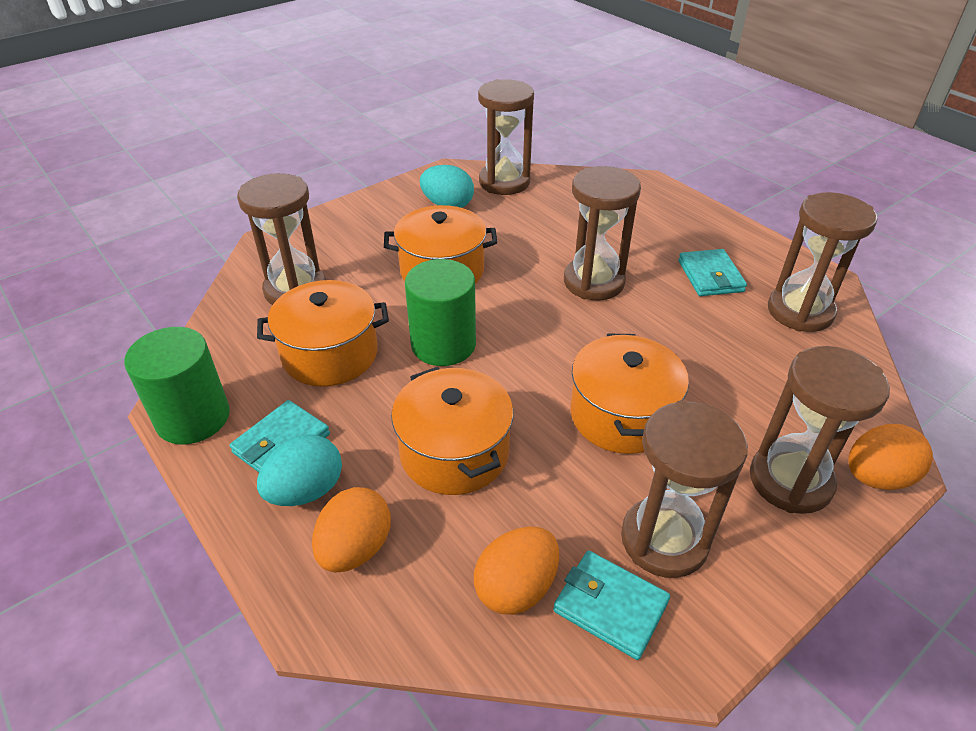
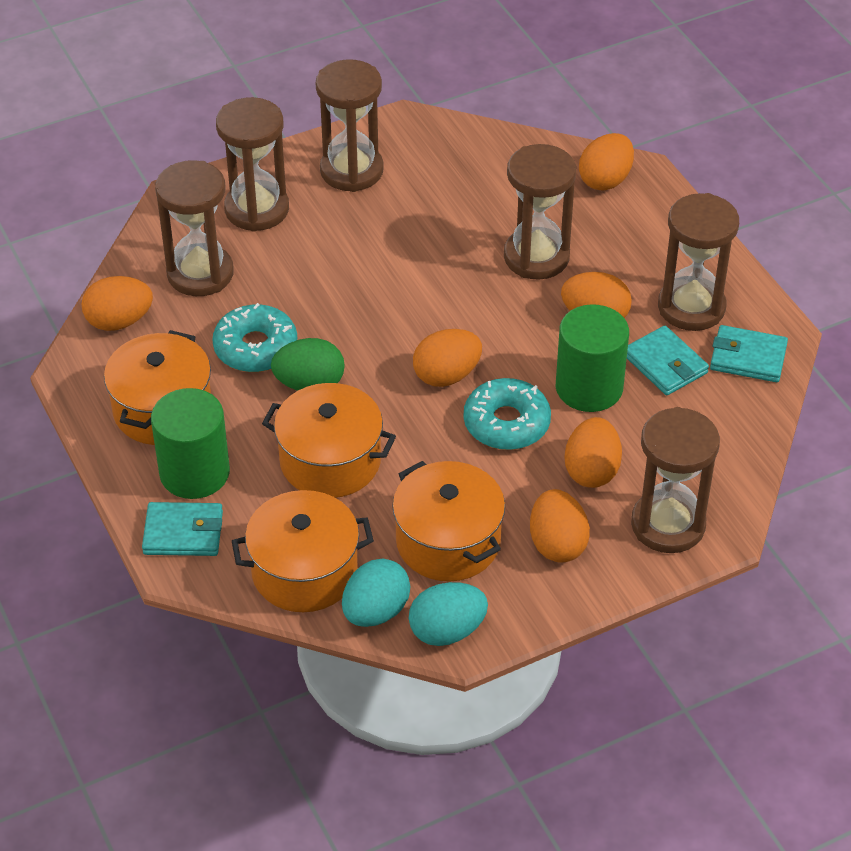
green egg: none = 0 -> [271,338,345,391] = 1
orange egg: [312,487,391,572] [474,527,559,615] [848,424,933,490] = 3 -> [81,276,153,331] [413,329,482,387] [530,489,590,563] [561,272,632,318] [564,417,622,488] [579,133,634,191] = 6
turquoise donut: none = 0 -> [212,303,297,372] [464,378,551,450] = 2

